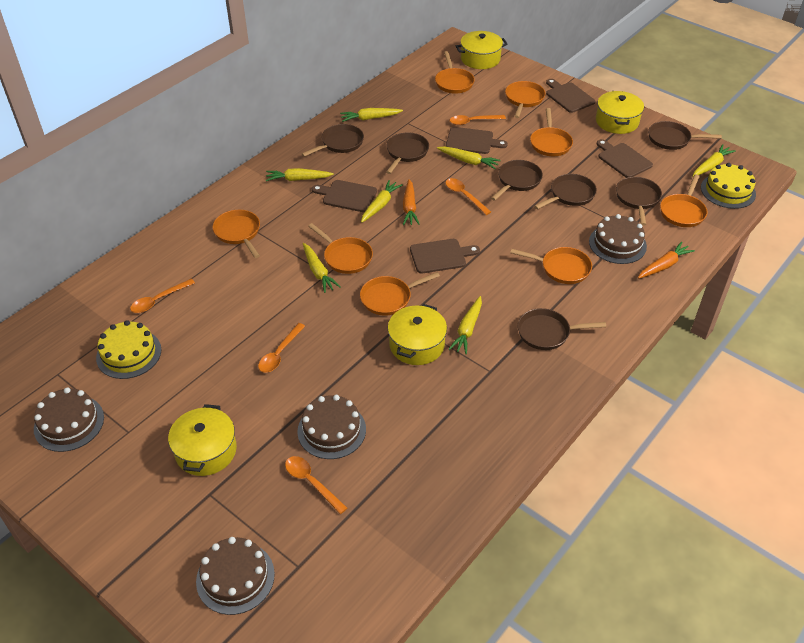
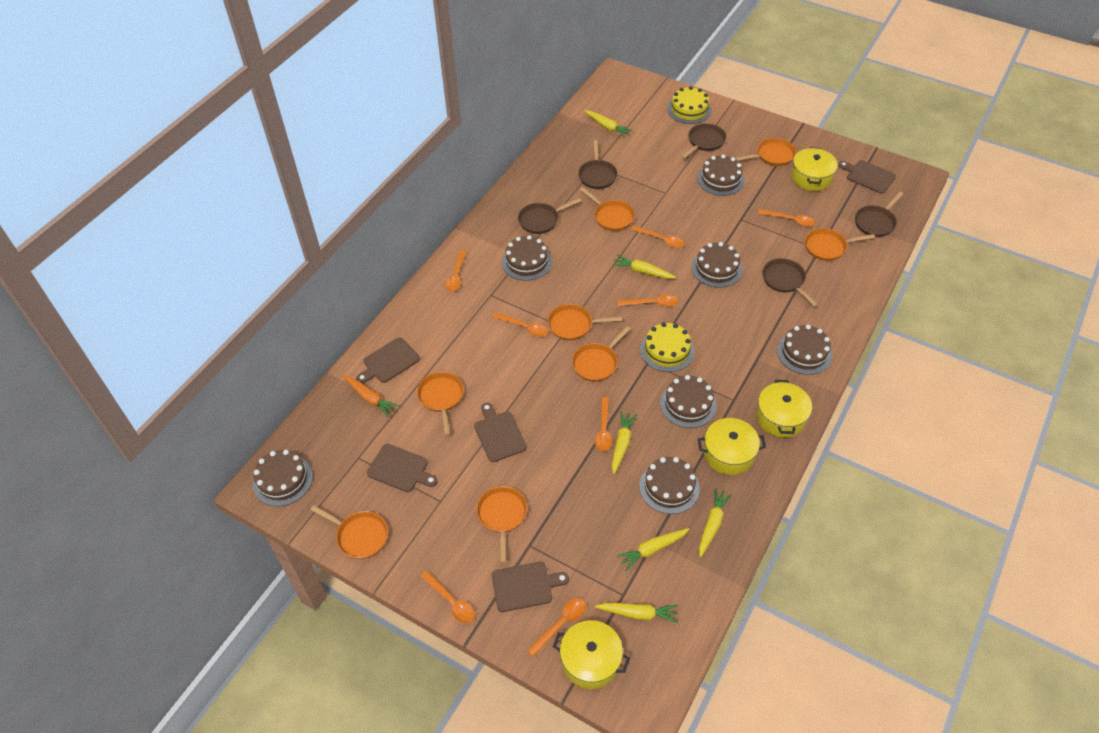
brown cake: [34,387,104,452] [196,537,275,615] [297,395,366,459] [589,214,647,264] = 4 -> [253,450,313,506] [502,235,552,281] [639,457,700,514] [660,375,717,428] [692,242,743,288] [697,154,745,196] [777,325,832,375] = 7
brown pan: [302,124,364,157] [386,132,429,174] [491,160,543,201] [518,308,606,350] [534,174,597,209] [616,177,662,226] [648,121,722,150] = 7 -> [518,198,581,234] [578,140,617,189] [681,123,726,159] [762,258,818,307] [855,192,903,237] = 5
orange carrot: [403,179,420,225] [638,242,695,279] = 2 -> [343,376,399,417] = 1
orange spoon: [130,279,195,313] [258,323,305,373] [285,456,347,514] [445,178,491,215] [450,115,506,125] = 5 -> [420,570,475,623] [445,250,467,292] [492,312,548,337] [527,598,586,657] [594,397,612,452] [618,294,679,307] [631,225,684,248] [758,209,815,227] = 8
yellow carrot: [266,168,334,181] [303,243,341,293] [340,108,403,122] [361,180,403,223] [437,146,501,169] [449,296,482,354] [692,144,736,177] = 7 -> [584,110,633,137] [595,603,678,623] [612,411,637,474] [613,255,676,279] [616,528,689,571] [699,489,732,557] = 6

